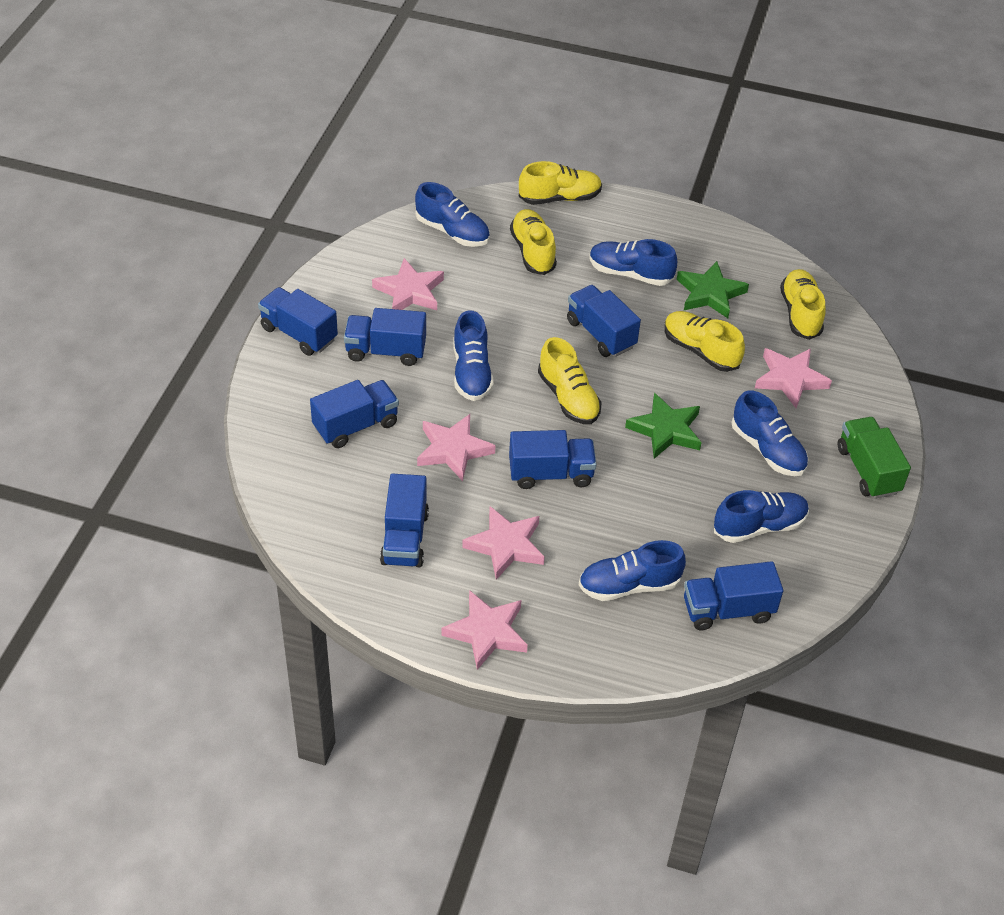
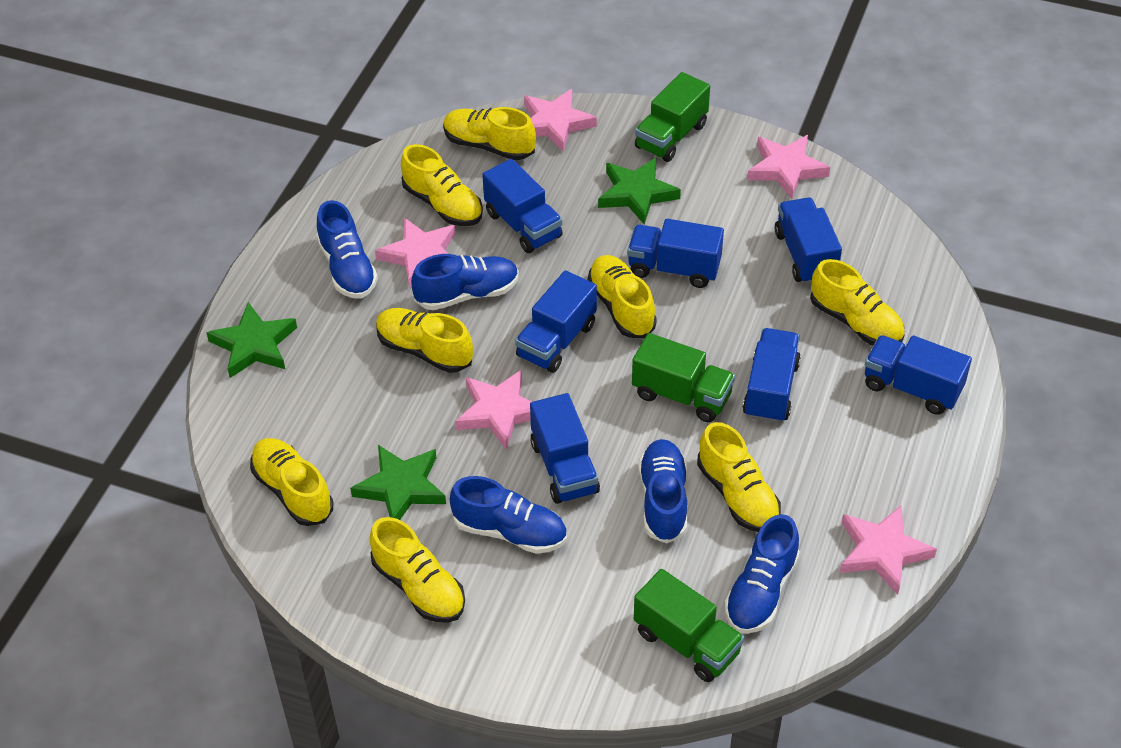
blue shoe: [415,182,490,247] [453,310,494,401] [579,540,686,601] [590,239,677,286] [714,490,809,543] [732,390,808,476] = 6 -> [316,200,378,299] [411,254,519,310] [450,476,567,554] [638,439,687,543] [724,514,800,634] = 5
green star: [625,393,702,459] [677,261,749,318] = 2 -> [206,302,297,378] [350,445,446,520] [598,158,681,224] = 3
green truck: [838,417,911,499] = 1 -> [632,333,735,422] [634,569,744,682] [635,72,710,162] = 3
yellow shoe: [510,209,557,275] [519,161,602,205] [538,337,602,424] [664,311,745,372] [780,269,826,340] = 5 -> [250,438,333,526] [369,517,465,623] [376,308,473,373] [401,144,483,226] [443,107,536,160] [588,255,657,338] [697,422,781,532] [810,259,905,345] = 8

